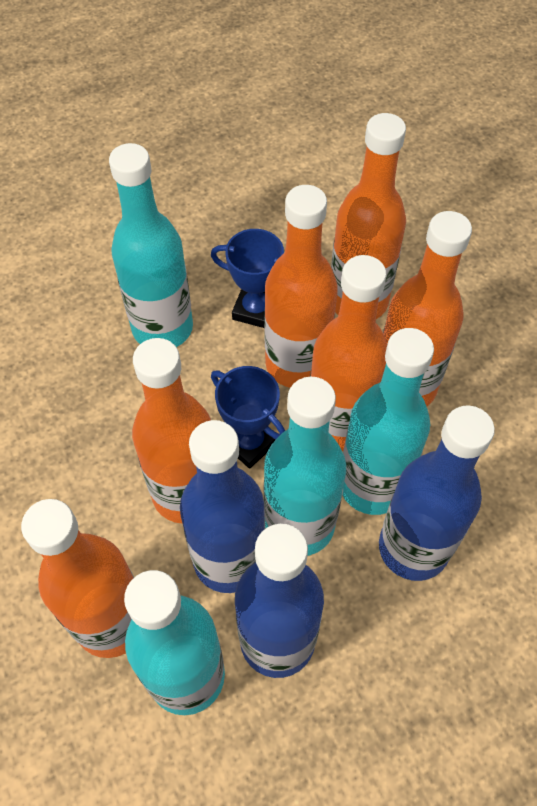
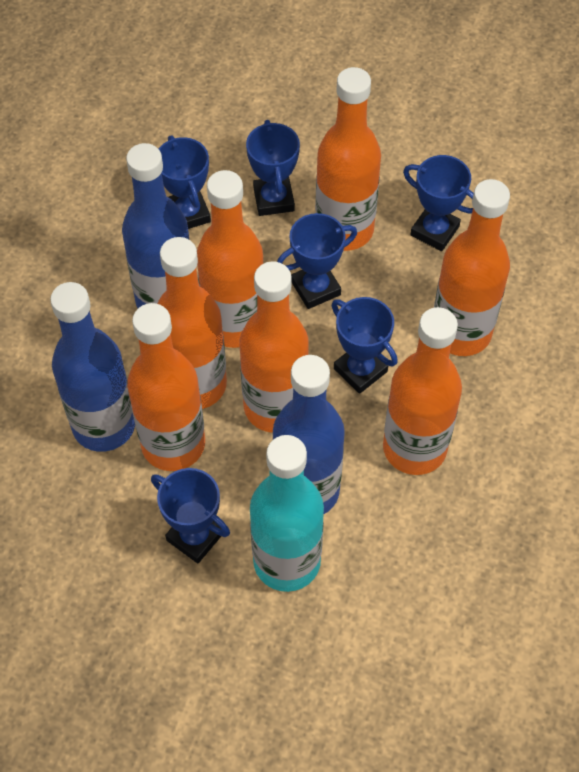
blue trophy: [211,229,284,328] [211,366,285,469] = 2 -> [151,468,230,563] [159,135,211,229] [246,120,300,216] [277,213,357,309] [332,297,398,394] [403,155,474,251] = 6
orange bottle: [21,499,134,658] [132,338,211,524] [264,185,338,388] [310,255,387,451] [331,113,406,319] [383,211,472,406] = 6 -> [127,303,205,471] [158,237,227,409] [197,170,263,348] [240,261,309,433] [315,67,381,251] [383,307,462,475] [434,179,510,356] = 7
turquoise bottle: [109,143,193,347] [124,570,225,715] [264,377,346,556] [342,328,434,515] = 4 -> [250,435,324,592] = 1

